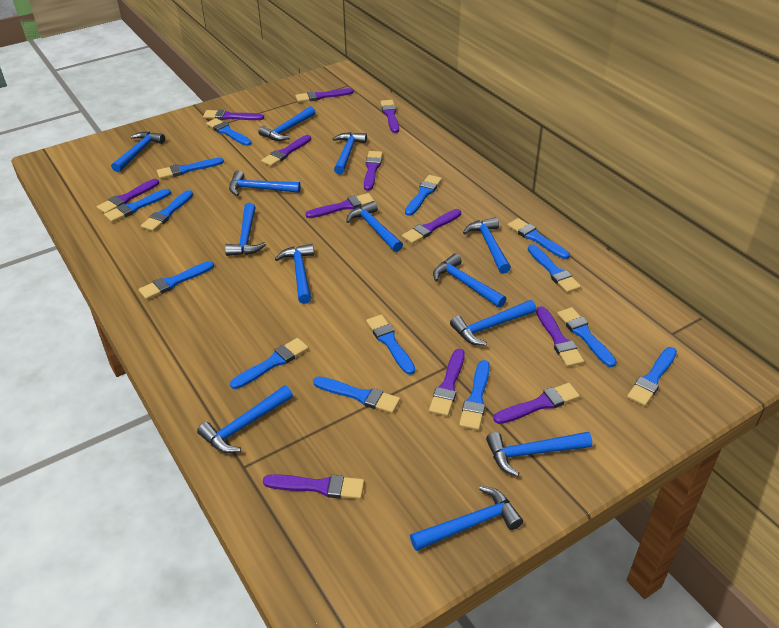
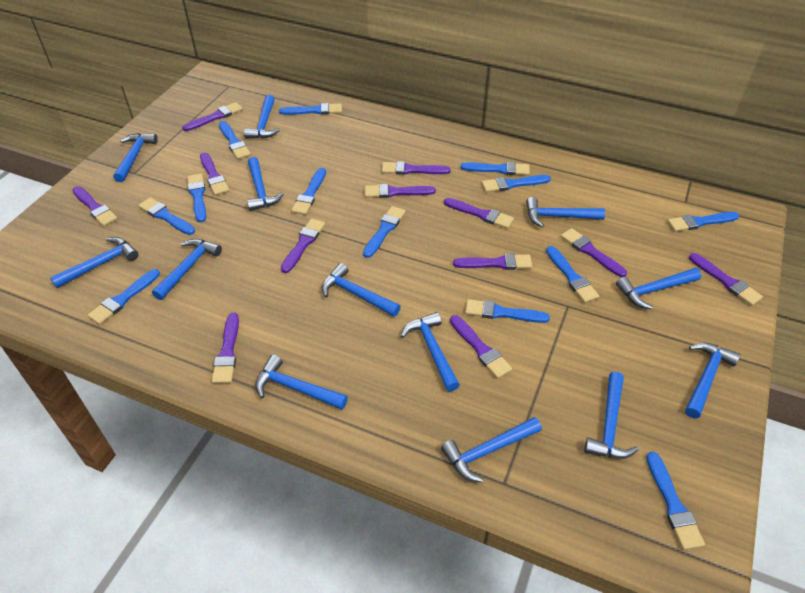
blue brush: [104,189,171,222] [138,261,214,300] [141,190,193,232] [157,158,224,179] [206,118,252,146] [230,338,309,389] [313,376,400,414] [366,314,415,375] [405,175,442,216] [459,360,490,430] [507,218,570,259] [528,244,581,293] [557,307,617,367] [627,347,677,406] = 14 -> [88,269,160,325] [138,197,195,235] [187,174,206,223] [219,121,251,159] [279,103,342,115] [291,168,326,215] [363,206,406,258] [461,162,530,175] [465,299,550,323] [482,175,551,192] [546,246,599,303] [646,452,705,550] [667,212,739,232] = 13

